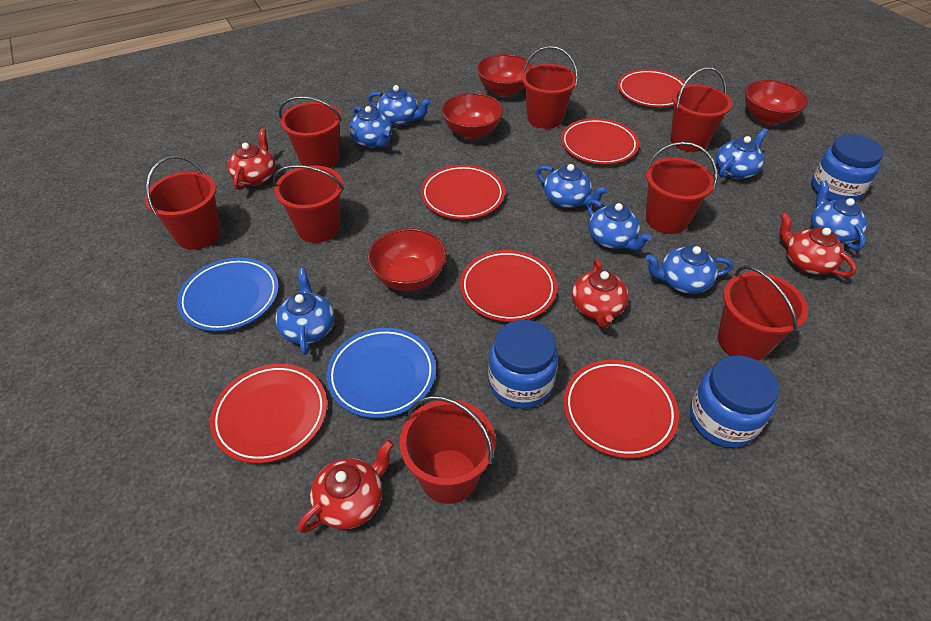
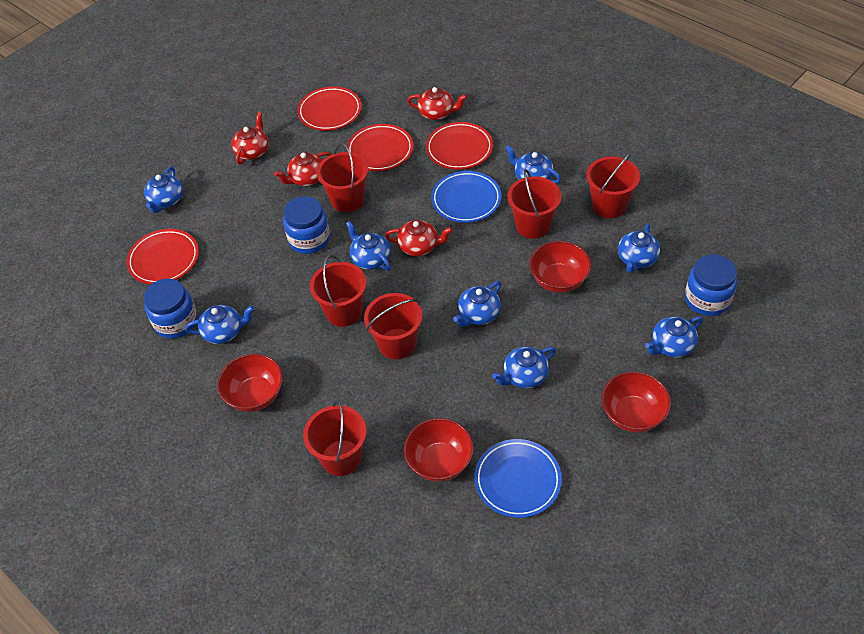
red bucket: [144,156,221,250] [273,165,344,243] [279,96,342,168] [399,396,495,504] [521,46,578,129] [646,142,717,234] [670,67,732,152] [718,265,808,361] = 8 -> [303,400,367,476] [310,255,366,327] [317,143,368,212] [364,293,422,359] [508,169,561,239] [586,153,640,218] = 6
red plate: [210,364,327,464] [421,165,505,219] [460,250,557,322] [561,118,639,165] [563,360,679,458] [618,69,687,107] = 6 -> [126,229,199,284] [297,86,362,131] [347,124,413,171] [426,122,493,170] = 4

